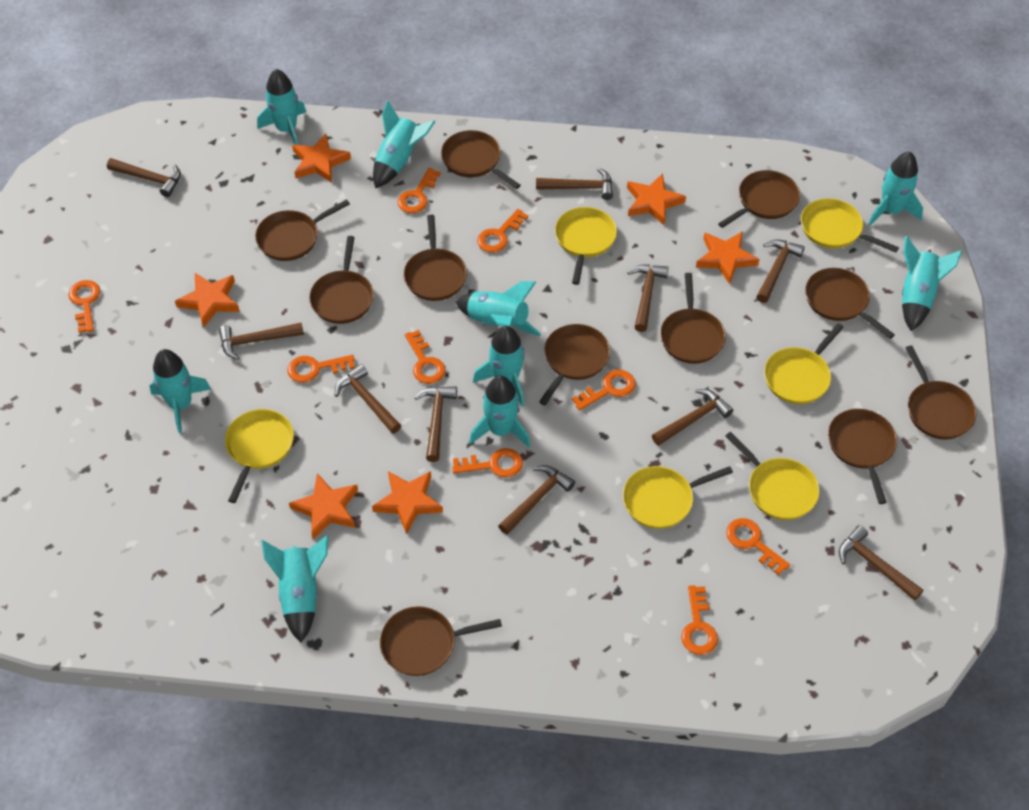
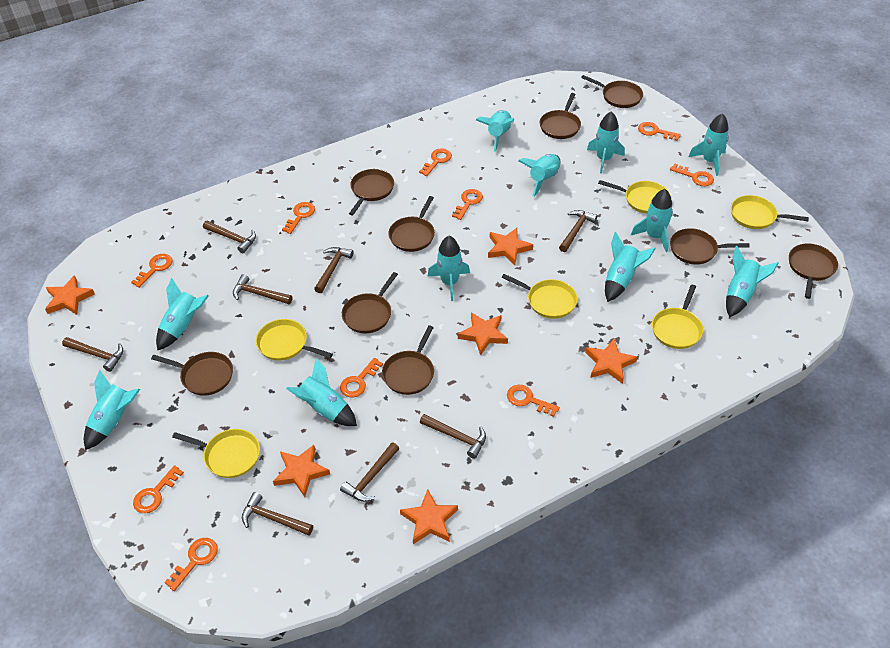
brown hammer: [107,158,181,197] [219,322,304,360] [335,364,402,434] [414,387,457,462] [498,465,575,535] [536,168,613,200] [627,264,669,332] [652,389,733,446] [756,239,805,303] [839,525,923,601] = 10 -> [62,337,123,372] [203,221,256,253] [233,274,292,304] [242,492,313,536] [314,247,354,293] [340,443,399,502] [420,414,486,459] [559,210,597,252] = 8
brown pan: [255,199,350,261] [309,236,374,324] [380,606,502,676] [403,215,467,301] [441,130,521,189] [539,324,610,405] [660,273,726,364] [718,170,800,228] [805,268,895,339] [828,409,897,504] [906,345,977,439] = 11 -> [151,352,233,396] [342,272,398,333] [349,169,394,215] [382,325,434,395] [388,196,435,252] [540,93,581,139] [581,75,643,108] [670,228,750,265] [789,243,838,299] = 9
orange key: [68,280,100,333] [287,355,355,383] [398,168,441,213] [405,330,446,384] [452,448,523,478] [477,209,528,253] [572,369,636,411] [681,585,718,655] [726,518,790,575] = 9 -> [131,254,172,288] [133,465,184,513] [164,538,218,591] [282,202,315,234] [340,358,383,397] [419,148,452,176] [452,189,483,220] [507,385,560,417] [638,122,681,141] [670,163,714,186] = 10
turquoise rocket: [150,349,211,433] [257,69,306,145] [261,535,328,642] [373,100,435,188] [456,281,541,336] [469,375,530,447] [473,326,525,406] [868,151,923,226] [902,236,962,331] = 9 -> [84,370,140,450] [156,278,209,350] [286,359,357,426] [428,236,470,301] [476,110,514,152] [518,154,560,197] [587,111,625,173] [605,232,656,302] [631,189,673,252] [688,113,729,176] [726,246,779,317] = 11

